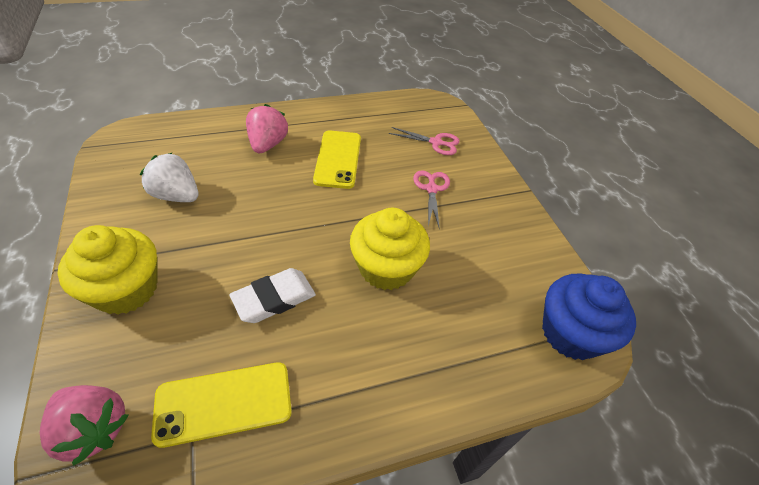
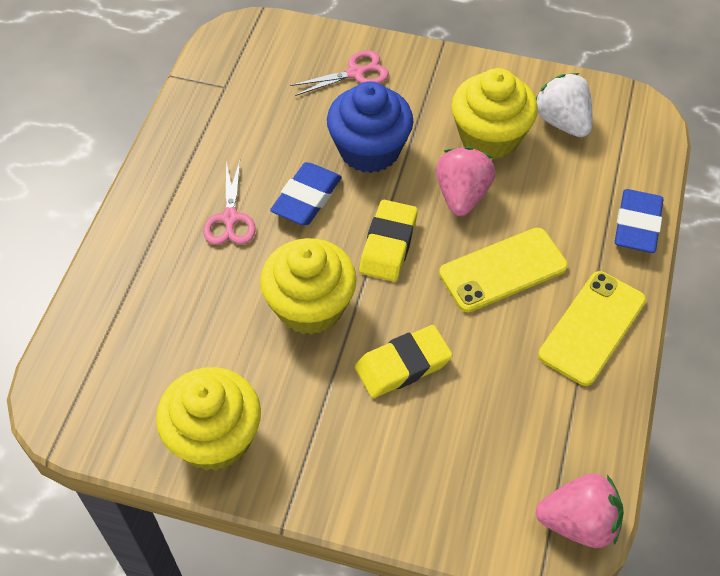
blue eraser: none = 0 -> [270,162,342,225] [615,189,664,253] = 2
white eraser: [229,268,316,323] = 1 -> none = 0
yellow cupcake: [57,225,157,315] [350,208,430,290] = 2 -> [156,367,261,471] [260,238,357,335] [452,68,538,159] = 3
yellow eraser: none = 0 -> [355,325,453,398] [359,200,418,282] = 2

